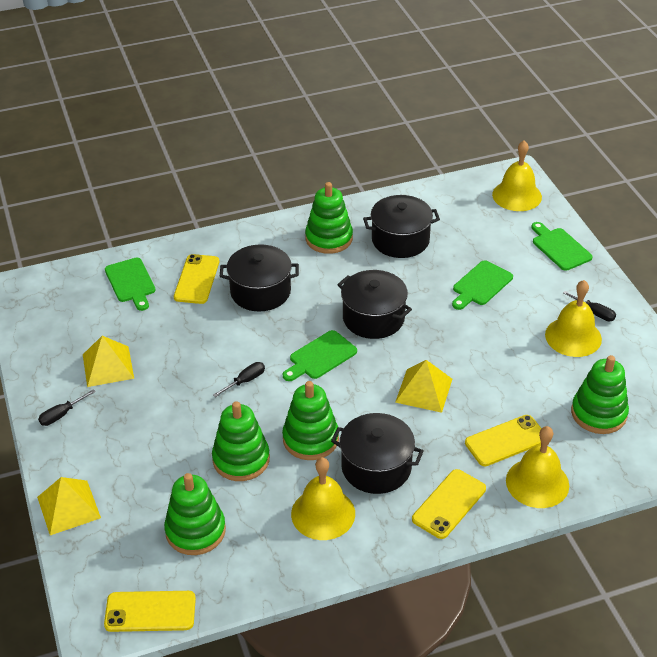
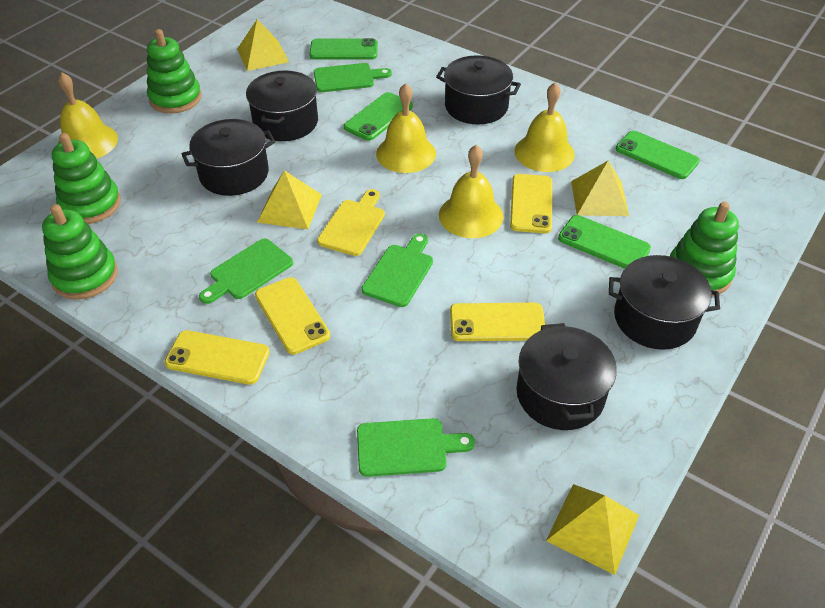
black pot: [220,244,299,311] [331,413,424,494] [337,270,412,339] [363,195,440,258] = 4 -> [182,119,275,196] [246,70,318,141] [436,55,521,124] [516,323,617,430] [609,255,720,350] = 5
black screwdriver: [38,389,96,426] [213,362,265,397] [563,291,616,321] = 3 -> none = 0
green phone: none = 0 -> [309,38,378,60] [344,92,413,141] [558,215,651,269] [616,131,700,179] = 4
green stacking toy: [164,473,226,555] [212,401,270,481] [282,381,339,460] [305,182,353,254] [571,355,629,434] = 5 -> [42,204,118,300] [52,133,121,224] [147,29,202,114] [670,202,739,296] = 4
yellow cutting board: none = 0 -> [317,189,385,256] = 1
yellow pyramid: [37,477,101,535] [83,336,134,387] [395,360,452,413] = 3 -> [237,19,289,71] [257,170,322,229] [546,484,639,575] [571,161,629,216] = 4

